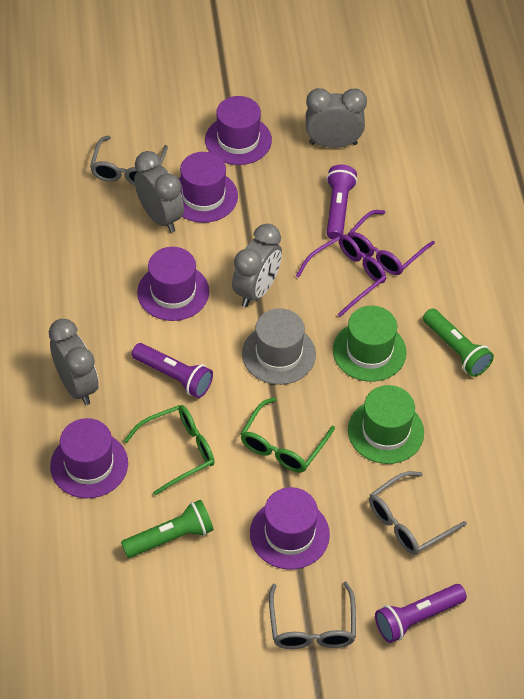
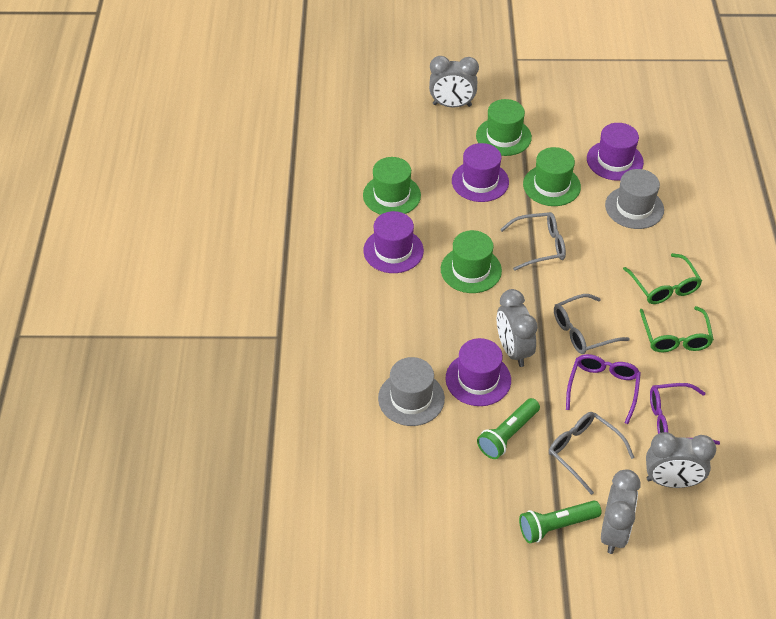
green hat: [333,306,407,382] [348,385,424,464] = 2 -> [363,157,421,215] [441,230,502,293] [476,99,532,156] [523,147,581,206] = 4
grey hat: [242,308,316,385] = 1 -> [378,357,445,426] [605,169,664,229] = 2
purple flashlight: [132,343,213,398] [326,164,357,239] [375,584,467,643] = 3 -> none = 0
purple hat: [50,418,128,499] [137,247,209,321] [178,152,238,223] [205,96,272,165] [250,487,330,570] = 5 -> [363,211,424,273] [445,338,511,406] [452,143,509,202] [587,123,644,181] = 4

